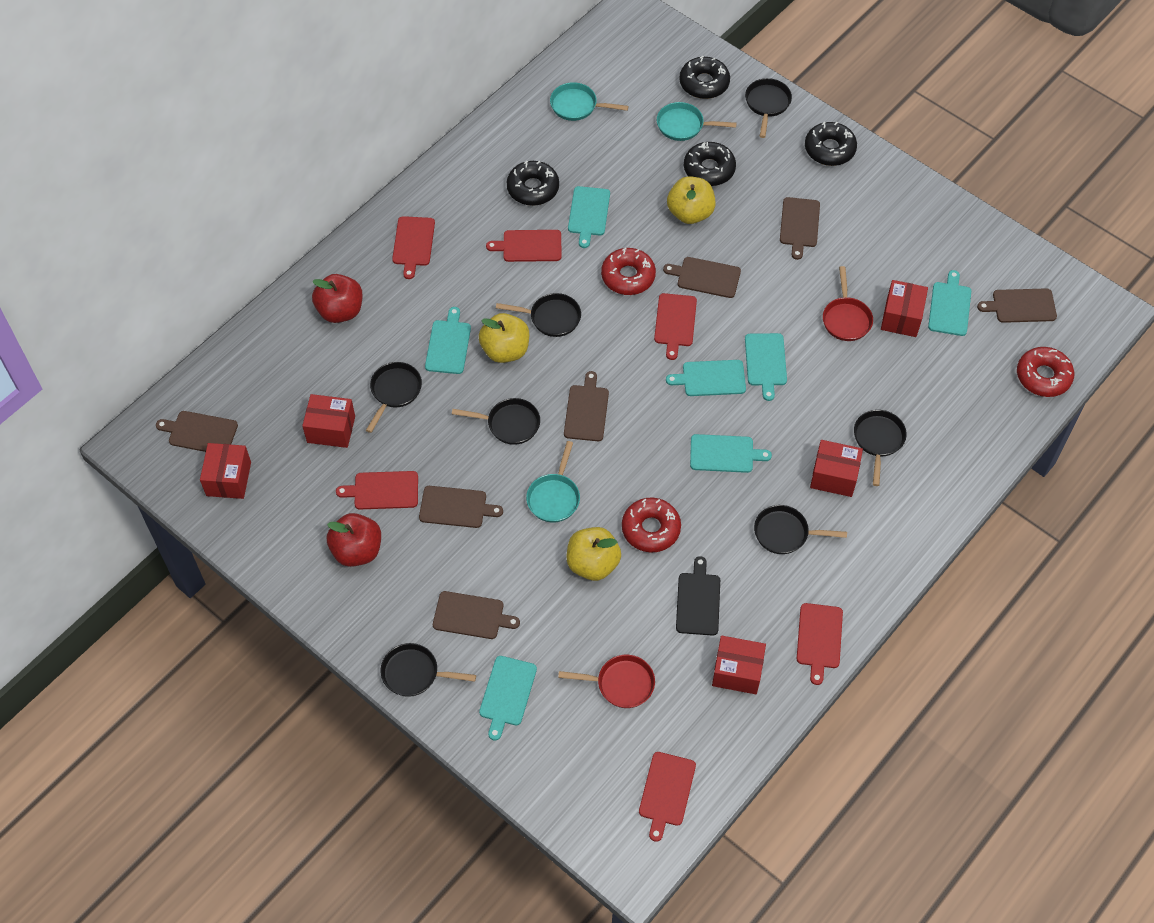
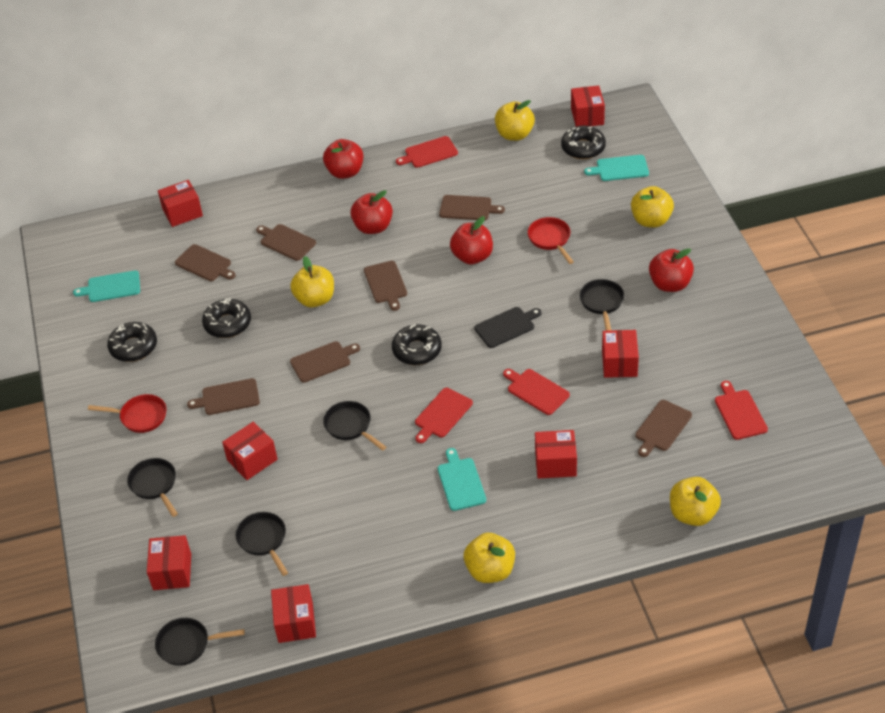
black pan: [366,362,422,433] [380,643,476,697] [452,398,540,445] [496,293,581,337] [745,78,792,138] [754,505,847,554] [854,410,907,486] = 7 -> [127,458,178,517] [155,618,245,666] [236,512,288,576] [323,401,386,451] [579,279,624,331] = 5
red apple: [312,274,363,323] [327,513,381,567] = 2 -> [323,139,363,179] [350,190,393,234] [450,216,493,264] [649,248,694,292] = 4
red box: [200,443,251,499] [302,394,355,448] [712,636,766,694] [810,440,863,497] [881,280,928,337] = 5 -> [147,535,191,590] [158,180,203,227] [222,422,278,480] [271,584,316,643] [535,430,577,479] [571,85,605,126] [602,330,639,378] = 7
red cutting board: [336,471,418,509] [392,216,435,279] [486,230,561,262] [639,752,696,842] [654,293,697,360] [797,603,843,685] = 6 -> [396,136,458,168] [415,388,473,443] [503,369,570,415] [715,381,768,440] = 4
red donut: [601,247,656,295] [622,498,681,552] [1017,347,1074,397] = 3 -> none = 0
turquoise cutting board: [425,307,471,374] [479,656,537,740] [568,186,610,248] [666,360,746,396] [690,434,772,473] [745,333,787,401] [928,270,971,336] = 7 -> [73,270,140,302] [438,448,486,511] [584,155,649,181] = 3
turquoise pan: [526,441,580,522] [550,82,629,121] [657,102,737,141] = 3 -> none = 0
yellow apple: [479,313,529,363] [567,527,621,581] [667,176,716,224] = 3 -> [290,256,334,308] [464,533,515,583] [495,100,535,141] [631,186,674,228] [670,477,721,526] = 5

